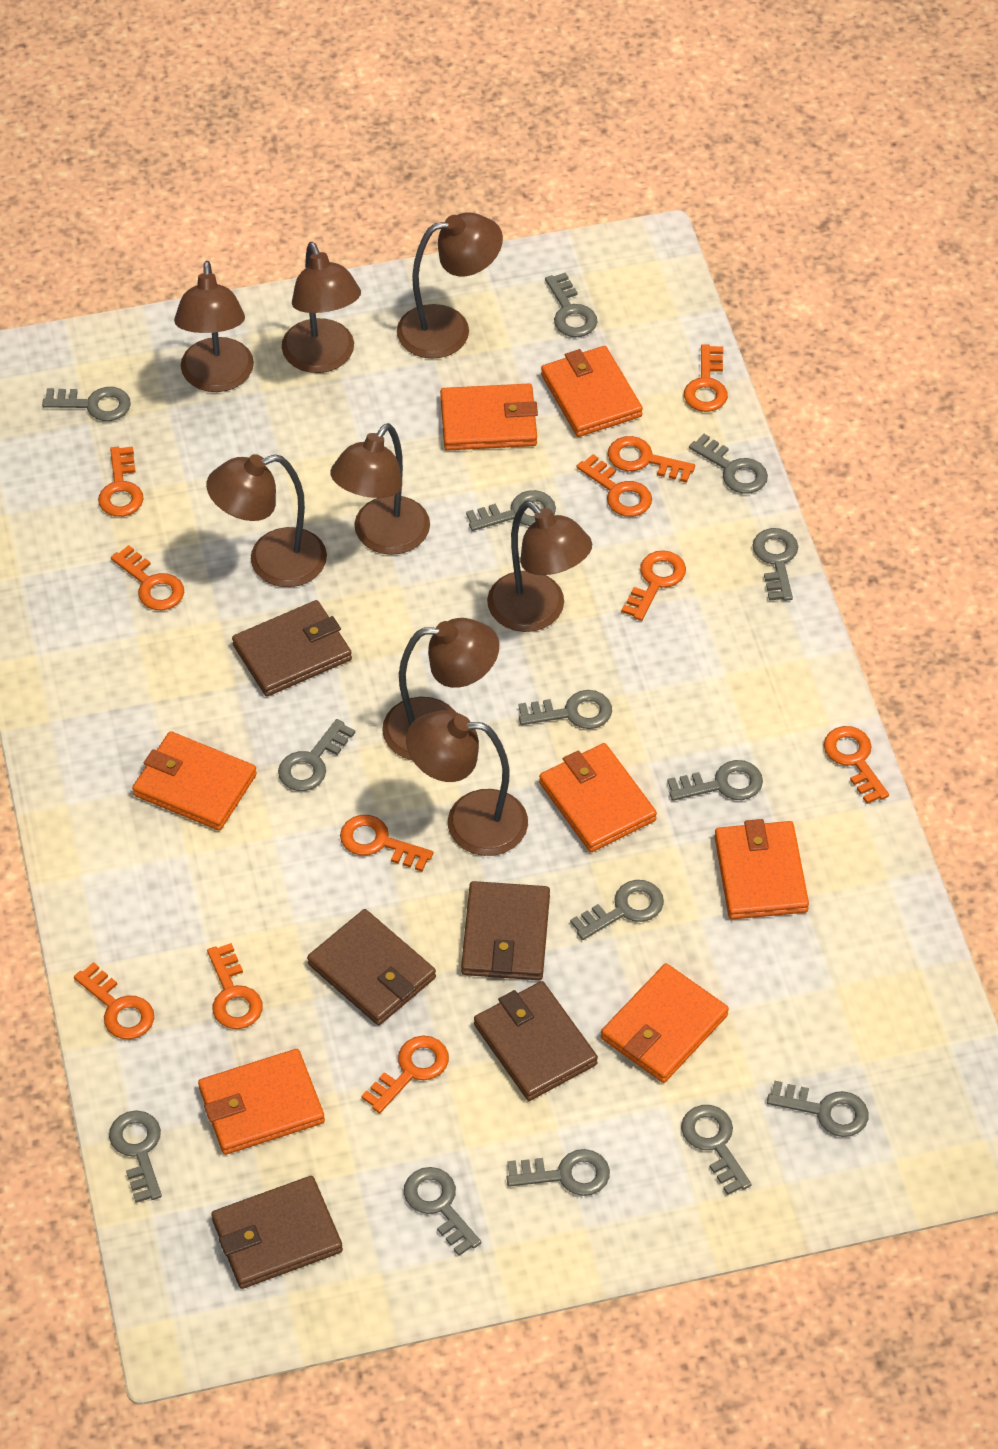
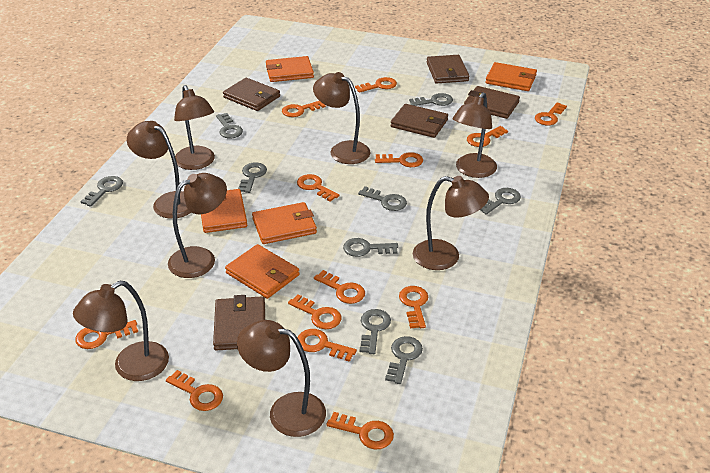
grey key: [42,387,131,421] [109,1110,162,1203] [278,719,355,791] [404,1167,481,1256] [466,490,556,531] [506,1149,610,1196] [518,690,612,729] [545,272,597,337] [570,880,664,940] [667,760,763,801] [681,1105,752,1195] [689,434,768,494] [752,528,798,601] [767,1080,868,1137] = 14 -> [80,176,123,207] [216,113,243,138] [238,162,267,193] [343,238,398,257] [358,186,407,211] [359,309,391,354] [385,336,423,384] [409,93,453,106] [480,188,521,215] = 9
orange key: [74,962,154,1039] [98,447,144,517] [111,545,184,610] [207,943,263,1029] [340,815,433,872] [361,1036,449,1113] [577,454,652,517] [608,436,695,483] [621,550,686,621] [684,344,728,412] [824,726,889,804] = 11 -> [75,320,138,349] [166,370,223,411] [282,101,326,117] [288,294,342,329] [297,174,340,201] [298,329,357,362] [314,270,365,304] [326,412,394,449] [355,77,397,93] [375,152,423,167] [399,286,428,328] [467,126,508,147] [535,102,567,125] = 13
orange wallet: [132,731,257,831] [198,1049,325,1155] [440,384,538,451] [539,743,657,852] [541,346,643,437] [601,963,729,1083] [714,819,809,920] = 7 -> [201,189,247,233] [225,244,299,299] [252,202,317,244] [266,56,314,82] [485,62,537,91] = 5

